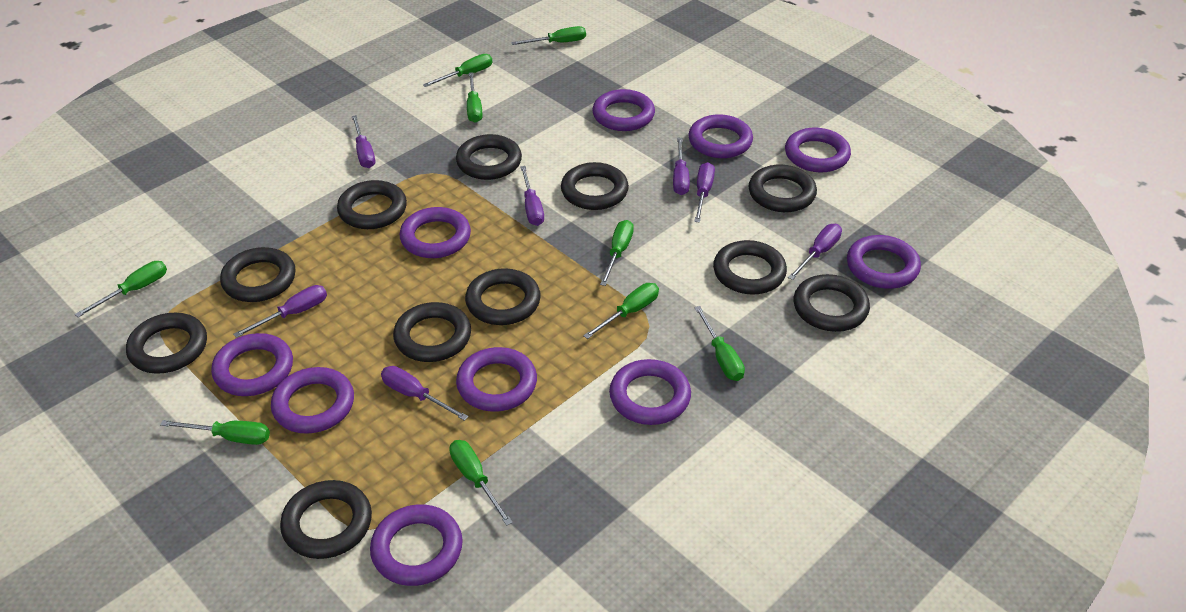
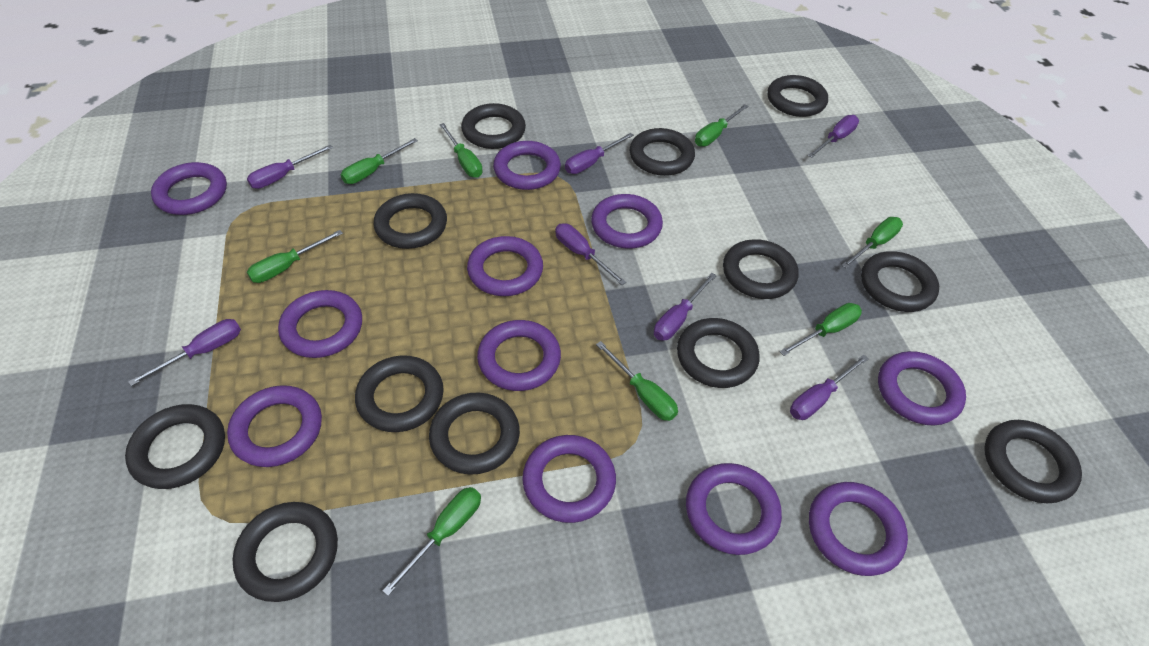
black ring: [126,313,207,374] [220,247,296,302] [280,480,372,559] [337,180,407,229] [393,302,471,362] [456,134,522,180] [465,268,541,325] [561,162,629,210] [713,240,787,295] [749,165,817,212] [794,274,870,332] = 11 -> [125,404,225,489] [233,502,338,602] [355,356,444,432] [374,193,447,249] [429,392,520,475] [461,103,526,149] [630,128,695,176] [677,318,759,388] [723,239,798,299] [767,75,828,117] [861,251,939,312] [984,420,1082,503] = 12
green screwdriver: [75,261,167,317] [160,420,270,445] [423,54,492,87] [449,440,513,526] [467,72,483,123] [511,26,586,45] [583,283,659,339] [600,220,634,286] [695,306,745,381] = 9 -> [247,230,343,283] [341,138,418,184] [382,487,481,596] [439,123,483,178] [596,341,678,421] [695,104,749,147] [780,303,862,356] [841,217,903,268] = 8
purple ring: [211,333,293,396] [271,367,354,434] [370,504,463,586] [400,207,471,258] [456,347,537,412] [592,89,655,131] [609,359,691,425] [688,114,753,158] [785,128,851,172] [847,235,921,289] = 10 -> [151,162,227,215] [227,385,322,467] [278,290,362,358] [467,236,543,296] [477,320,561,391] [493,141,561,190] [522,435,616,523] [591,194,663,248] [686,463,782,555] [809,482,908,576] [878,351,966,425] = 11

